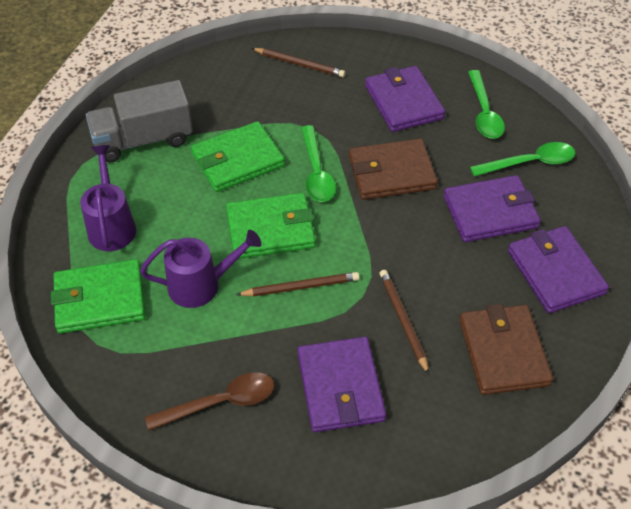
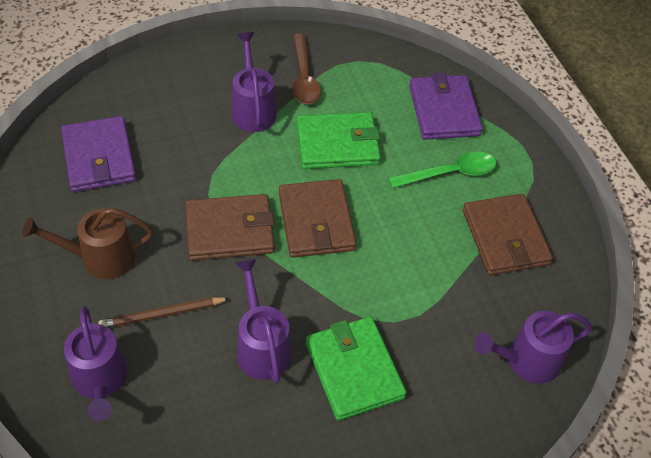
brown pencil: [236,272,359,297] [251,48,345,77] [380,270,429,374] = 3 -> [99,297,230,328] = 1
brown wallet: [349,139,438,200] [459,304,553,395] = 2 -> [185,194,275,261] [279,179,356,258] [463,194,553,275] = 3
brown watering can: none = 0 -> [22,208,153,279] = 1
green spoon: [301,125,336,202] [468,70,505,139] [470,142,575,176] = 3 -> [389,152,496,188] = 1
green wallet: [51,259,146,334] [191,121,285,192] [226,193,316,259] = 3 -> [296,112,381,169] [305,317,407,421] = 2
grey truck: [86,80,193,163] = 1 -> none = 0
purple wallet: [298,337,386,432] [365,66,445,132] [444,175,541,242] [508,226,609,313] = 4 -> [61,116,136,192] [409,73,483,140] = 2
purple watering can: [80,145,136,251] [140,230,261,308] = 2 -> [64,306,128,421] [231,32,277,132] [235,259,292,384] [474,311,592,384] = 4

